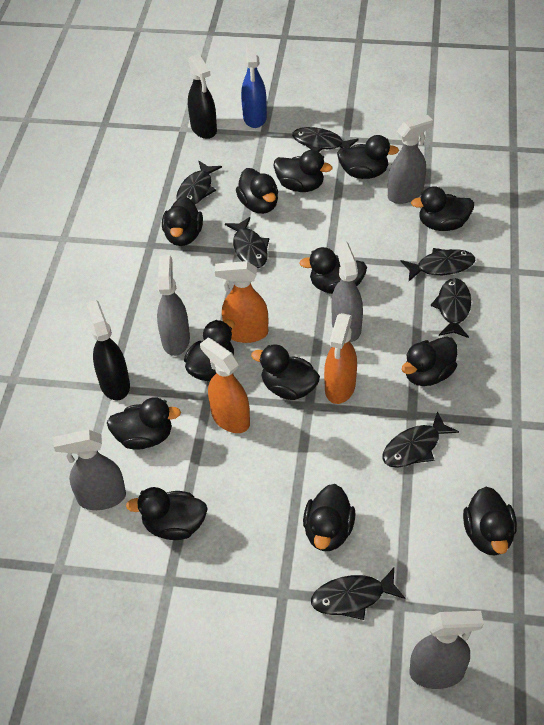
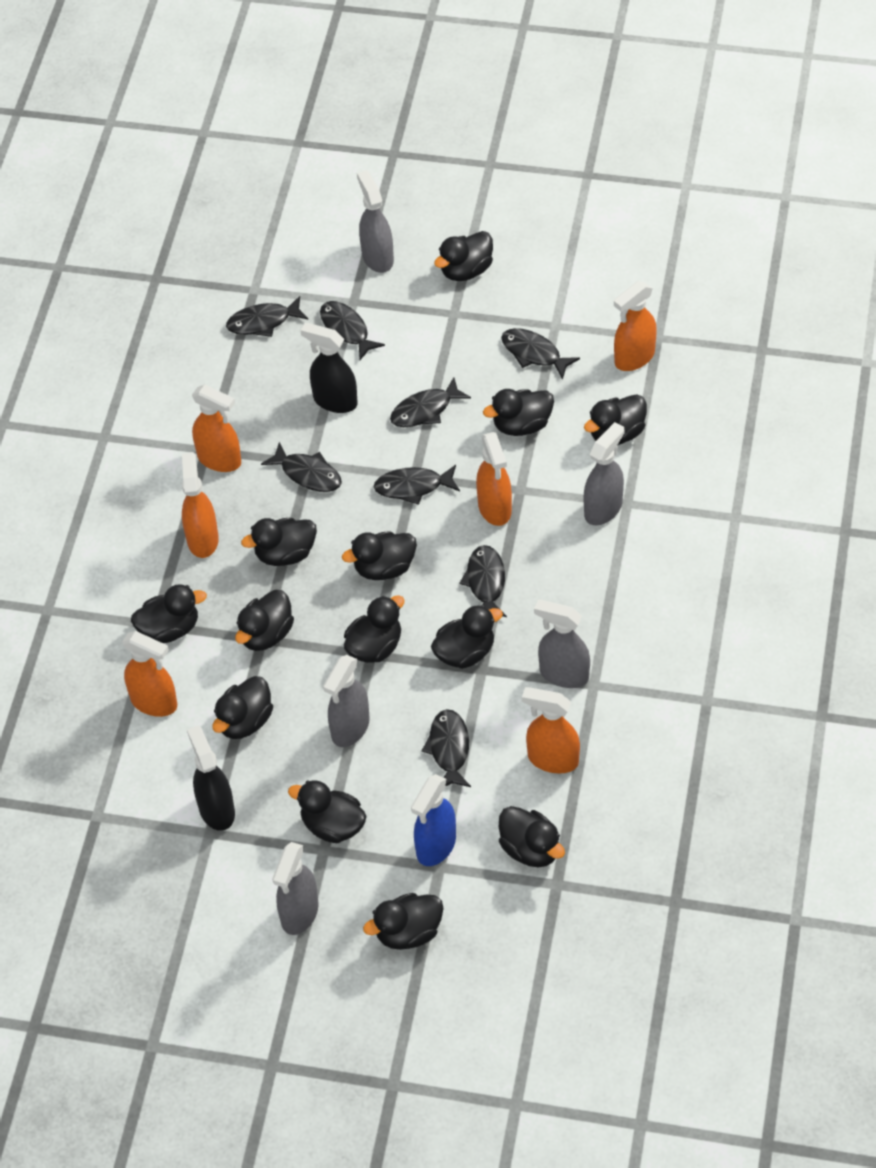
black fish: [176,161,222,204] [225,217,269,268] [292,127,359,152] [311,568,405,620] [382,411,459,468] [401,248,475,281] [430,278,471,338] = 7 -> [226,296,309,337] [261,442,342,492] [320,301,385,360] [374,465,460,505] [390,377,471,427] [422,709,471,787] [459,545,507,617] [501,328,580,380] = 8
orange spray bottle: [200,338,250,433] [215,261,268,343] [324,313,357,404] = 3 -> [122,631,177,717] [182,452,219,558] [192,384,241,472] [476,432,512,526] [522,687,580,774] [614,281,657,371] = 6

